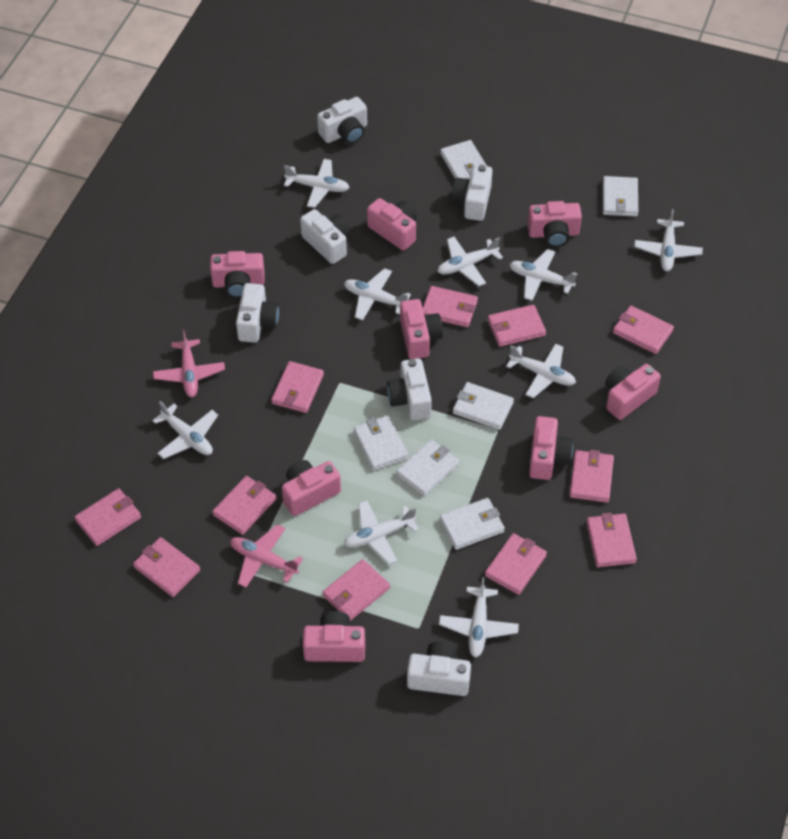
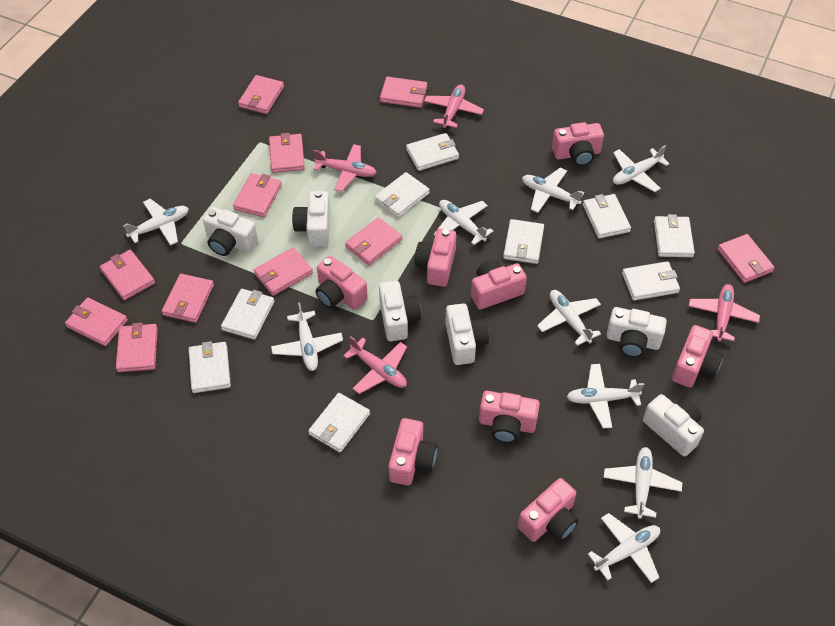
pink plane: [153,330,225,397] [230,524,303,588] = 2 -> [313,144,377,192] [344,336,407,394] [424,84,484,128] [689,284,760,342] = 4
white wallet: [354,416,408,471] [396,439,459,496] [440,140,487,179] [440,498,505,550] [453,382,514,430] [603,176,638,217] = 6 -> [189,341,231,393] [221,289,274,340] [308,393,370,452] [374,172,430,218] [406,133,459,171] [503,219,544,264] [583,194,631,239] [622,261,680,301] [654,214,695,257] = 9

